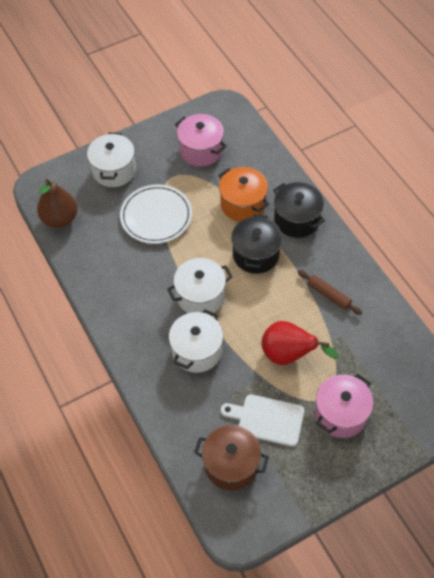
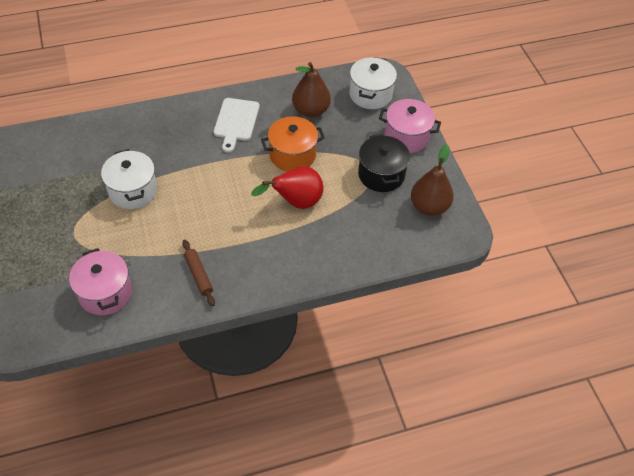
black pot: [231,214,282,274] [273,182,325,238] = 2 -> [358,134,410,192] = 1
brown pear: [37,179,78,228] = 1 -> [292,62,331,118] [411,144,454,216] = 2
brown pot: [194,425,269,490] = 1 -> none = 0
white plate: [120,185,192,244] = 1 -> none = 0
white pot: [87,133,136,187] [167,258,232,315] [169,309,223,373] = 3 -> [101,149,157,209] [349,57,397,109] = 2

